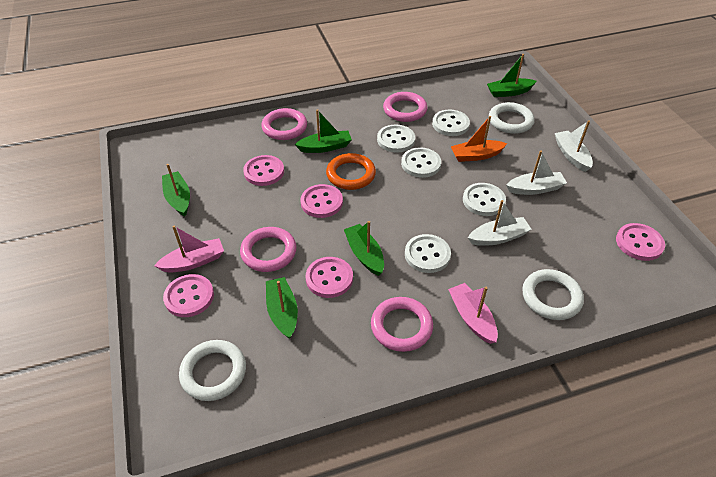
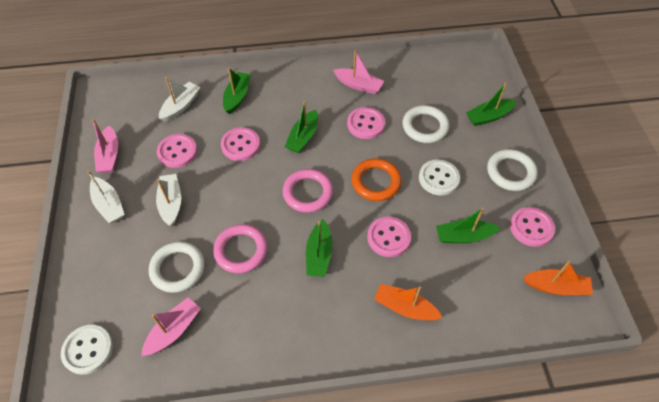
orange boat: [450,116,507,162] = 1 -> [374,284,443,320] [523,261,593,295] = 2
pink boat: [154,226,224,272] [448,283,498,344] = 2 -> [92,119,118,173] [141,298,201,356] [333,50,384,94] = 3
pink ring: [240,227,297,272] [261,108,307,140] [371,297,433,352] [383,92,428,122] = 4 -> [213,224,268,273] [282,169,333,213] = 2
white button: [377,124,415,153] [401,147,441,178] [405,234,451,273] [432,110,470,136] [463,183,506,216] = 5 -> [61,325,113,375] [419,160,460,196] = 2

